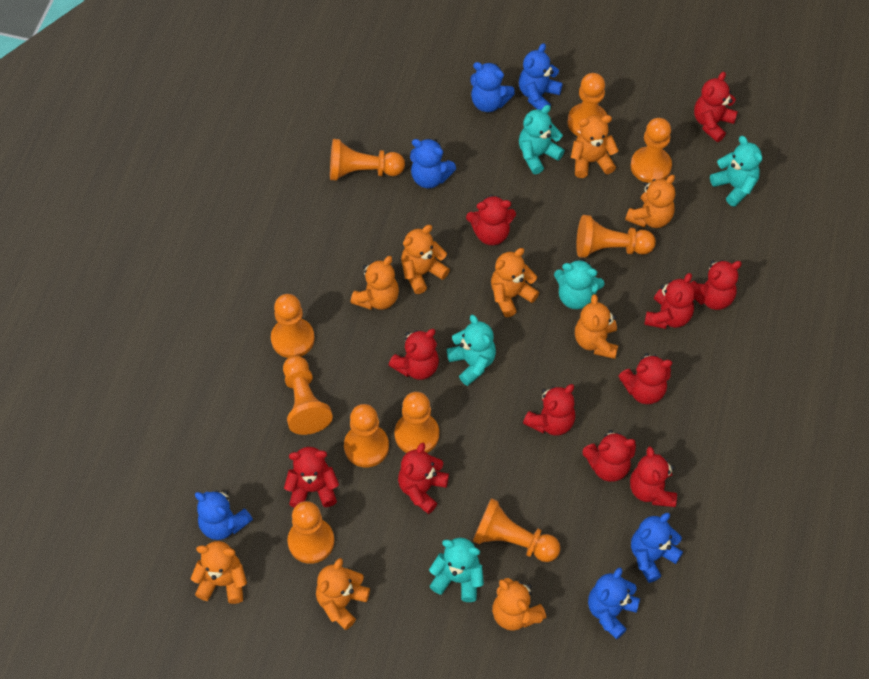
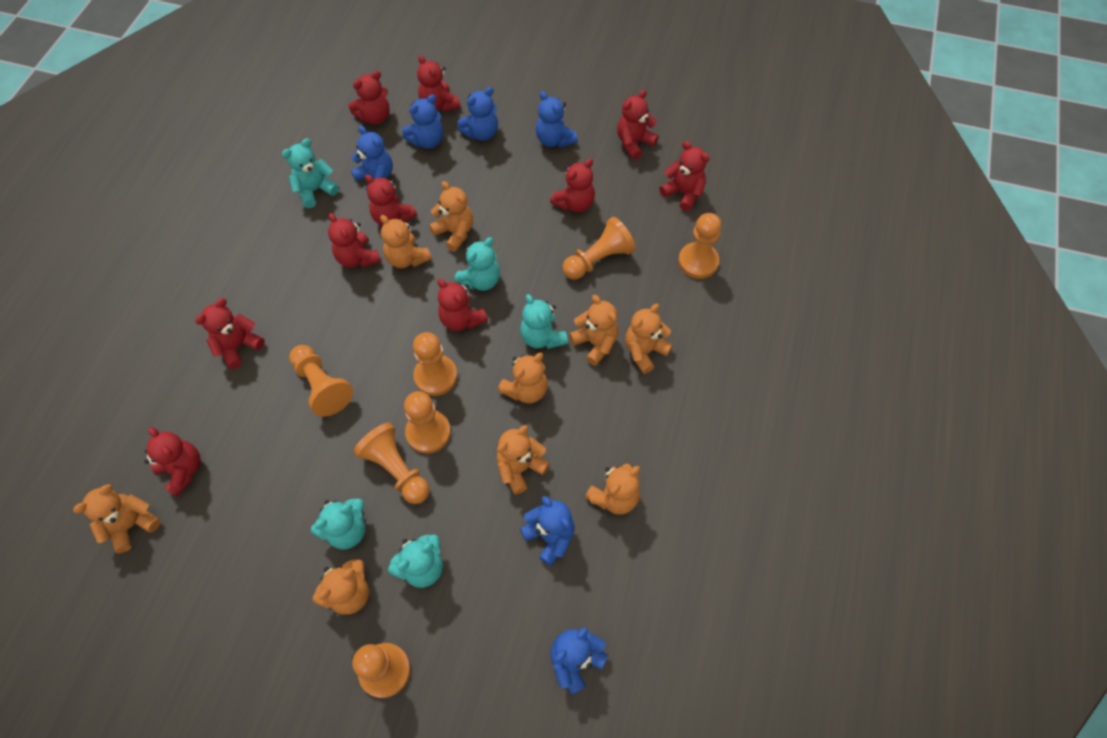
orange pawn: [271,294,315,358] [283,355,333,435] [288,501,334,564] [330,139,405,181] [344,404,389,467] [395,392,439,453] [473,498,560,562] [568,73,608,136] [576,215,656,258] [630,118,672,183] = 10 -> [289,345,353,417] [352,643,411,698] [353,423,430,504] [404,391,451,454] [413,332,457,396] [563,217,636,280] [678,213,721,279] = 7
red teddy bear: [284,447,339,508] [389,329,439,380] [398,443,449,514] [466,194,516,245] [523,384,575,436] [582,430,636,482] [619,353,672,404] [630,446,677,507] [644,273,695,329] [691,260,742,310] [694,72,738,142] = 11 -> [144,427,200,497] [195,298,265,369] [328,213,381,268] [349,71,390,125] [365,174,417,226] [417,55,461,112] [437,279,488,331] [550,158,595,212] [617,90,659,160] [659,141,710,211] = 10

